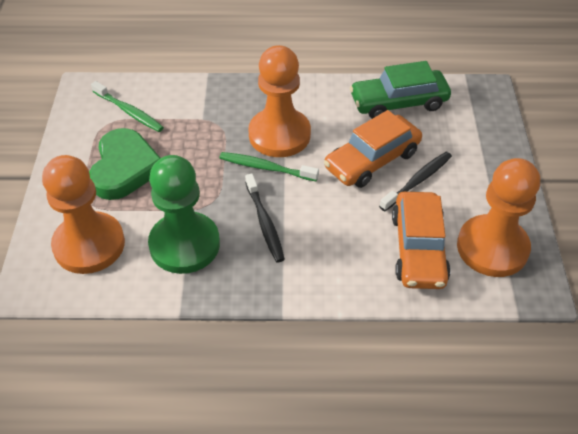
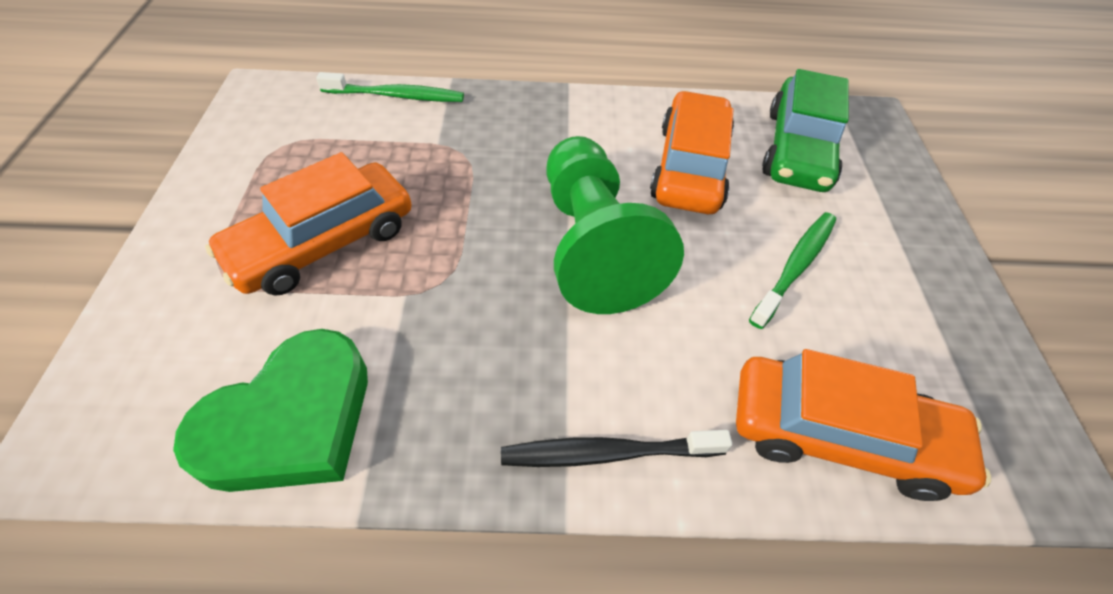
black toothbrush: [245,173,285,262] [379,152,452,211] = 2 -> [501,430,732,467] = 1
orange car: [324,110,422,188] [392,192,451,289] = 2 -> [205,152,412,296] [650,91,734,214] [736,349,991,501] = 3
orange pawn: [42,155,125,274] [249,45,311,157] [457,158,540,277] = 3 -> none = 0

